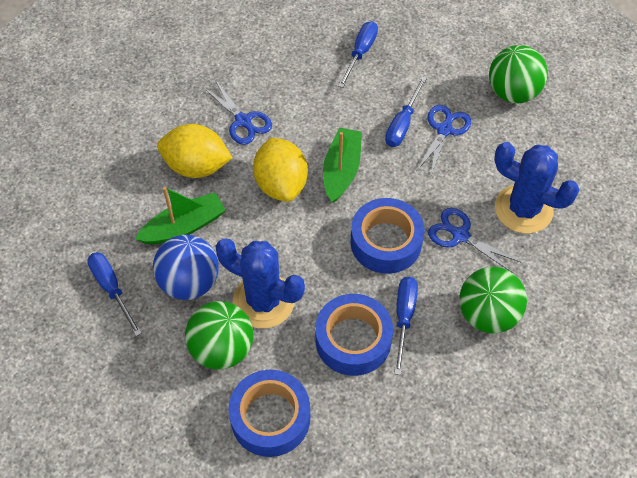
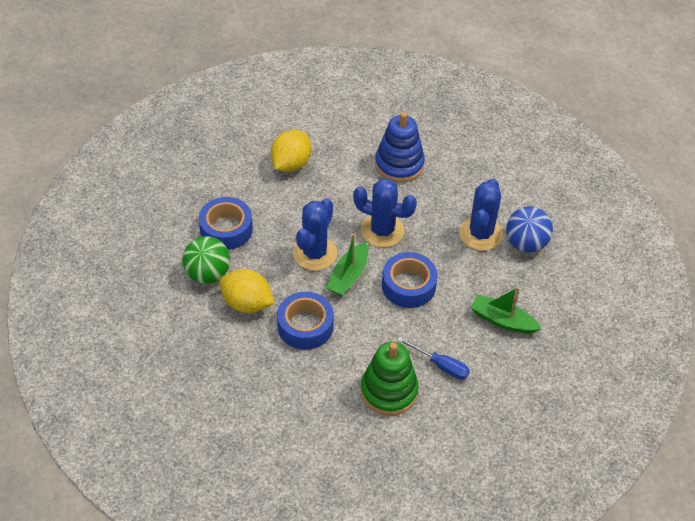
blue cactus: [216,238,305,328] [494,142,579,234] = 2 -> [293,198,337,271] [353,178,417,247] [459,179,503,251] = 3
blue scissors: [203,80,272,145] [416,105,471,175] [428,208,521,273] = 3 -> none = 0
blue screwdriver: [87,252,142,336] [338,21,378,88] [385,76,427,147] [394,277,418,375] = 4 -> [397,337,470,380] = 1
blue stacking toy: none = 0 -> [375,112,425,183] = 1
green ball: [185,301,253,370] [459,267,527,334] [489,45,548,103] = 3 -> [182,236,230,284] = 1
green stacking toy: none = 0 -> [361,342,419,416] = 1

